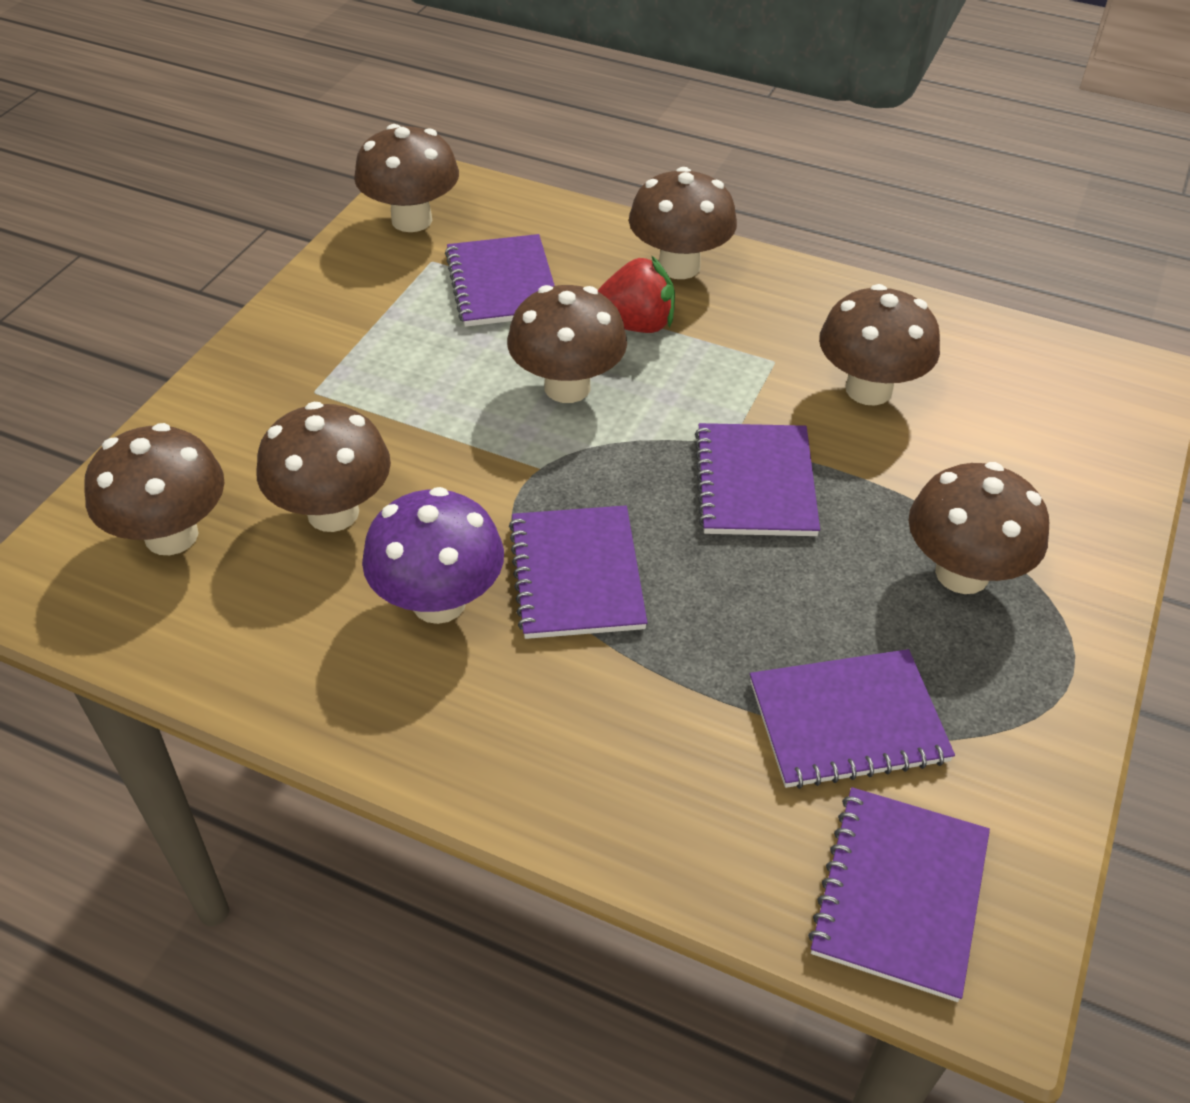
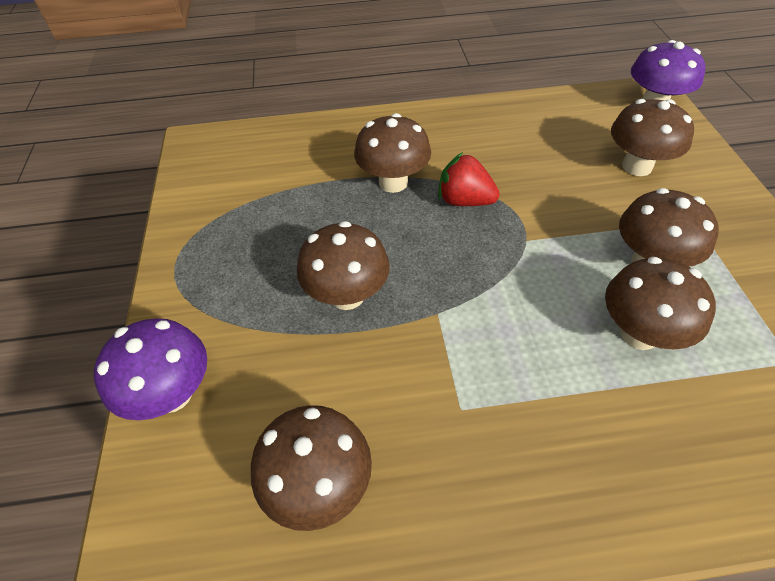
brown mushroom: [84,423,225,555] [256,402,391,532] [354,124,459,232] [507,285,627,403] [629,167,737,279] [819,284,940,405] [908,462,1049,594] = 7 -> [251,405,372,531] [297,221,390,310] [354,113,431,193] [605,257,716,350] [611,99,694,176] [619,188,719,267] = 6
purple mushroom: [362,487,504,624] = 1 -> [94,318,207,420] [631,40,705,101] = 2
purple notebook: [445,234,555,327] [509,505,647,639] [695,423,820,536] [750,649,955,789] [808,787,990,1002] = 5 -> none = 0

